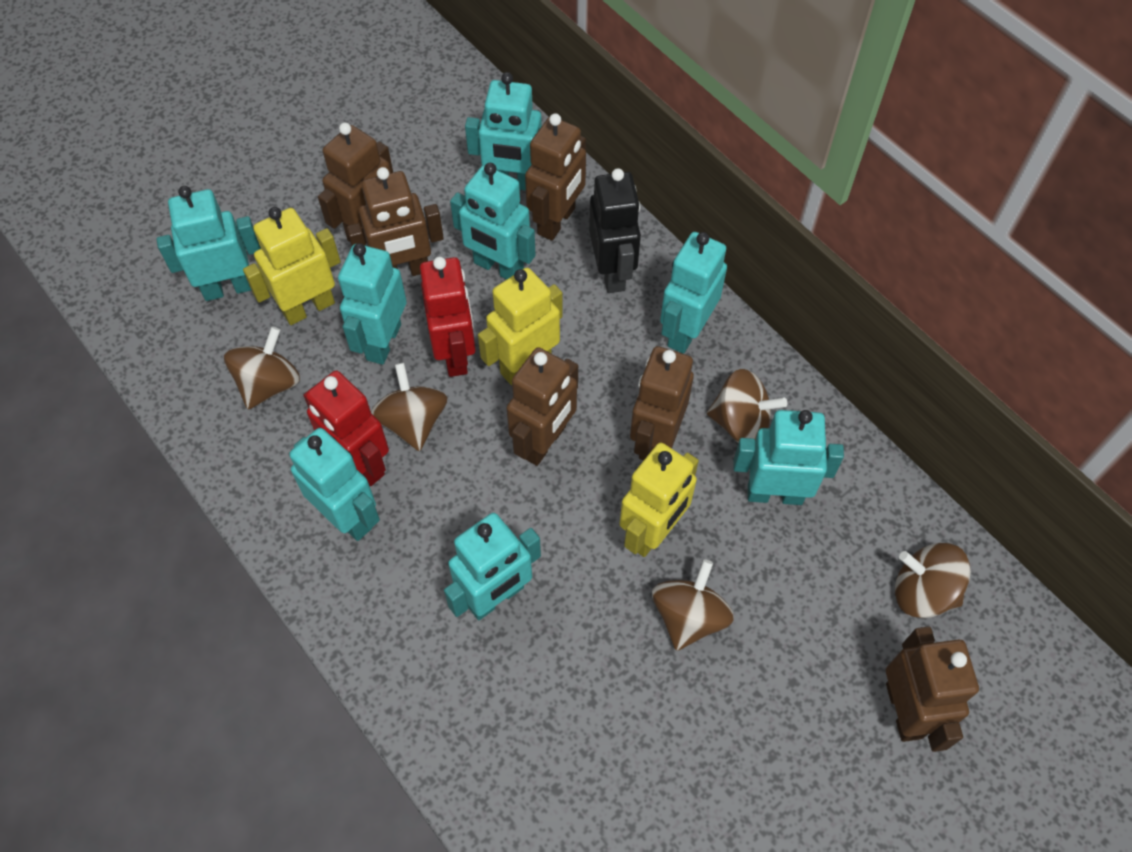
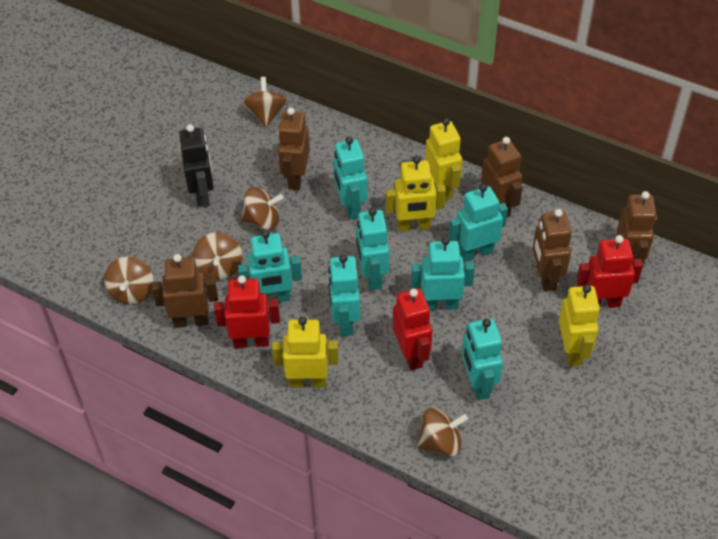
brown robot: [318,123,393,243] [347,167,444,276] [507,347,578,466] [525,113,586,241] [630,346,694,460] [886,626,979,752] = 6 -> [152,254,218,328] [278,108,310,190] [481,137,523,217] [533,209,572,292] [617,191,657,264] = 5
red robot: [303,371,389,486] [420,257,476,377] = 2 -> [214,275,280,348] [393,288,432,370] [576,235,643,308] = 3
turquoise robot: [156,186,261,301] [289,428,380,541] [338,243,407,365] [444,513,541,620] [450,163,535,279] [465,72,542,190] [660,232,727,354] [734,410,844,505] = 8 -> [238,230,302,304] [328,254,360,336] [333,137,367,220] [356,208,389,290] [411,237,475,310] [449,184,508,262] [462,318,503,400] = 7
yellow robot: [243,207,341,325] [478,268,563,385] [620,443,699,557] = 3 -> [272,317,339,388] [386,156,446,232] [425,118,462,201] [559,284,600,366] = 4

